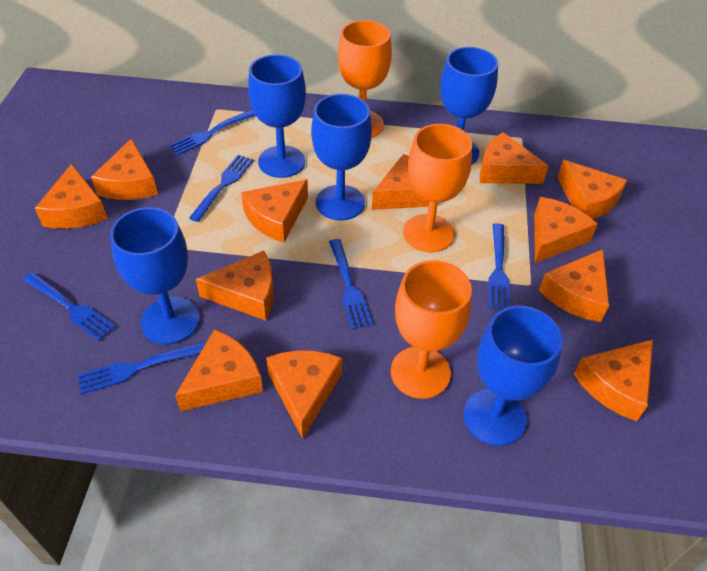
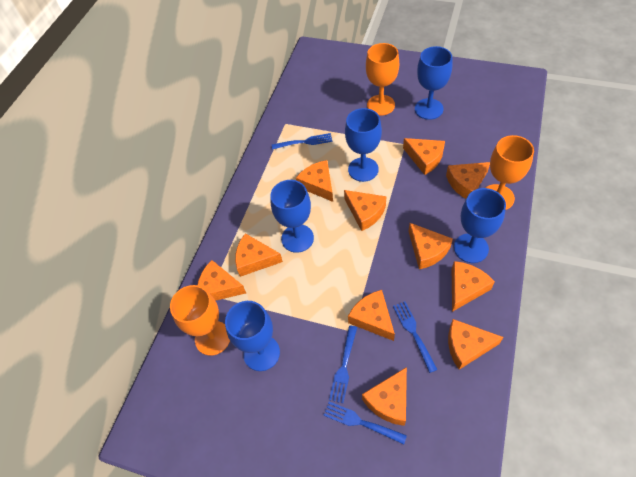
blue fork: [23,272,116,341] [78,342,205,395] [169,110,256,155] [189,155,254,222] [329,239,373,329] [489,223,510,309] = 6 -> [272,133,332,150] [323,402,407,444] [329,326,357,403] [393,302,437,373] = 4
orange cheese: [35,164,108,229] [91,138,158,200] [175,329,263,411] [196,251,274,321] [241,179,308,243] [266,350,342,439] [372,154,429,210] [480,132,548,184] [534,197,598,263] [539,249,609,322] [557,160,627,219] [574,340,653,421] = 12 -> [198,260,246,301] [235,233,283,277] [296,160,333,202] [344,190,386,231] [348,290,395,341] [362,367,407,426] [403,138,445,175] [408,223,453,269] [446,162,490,199] [448,319,503,370] [452,261,495,312] = 11

